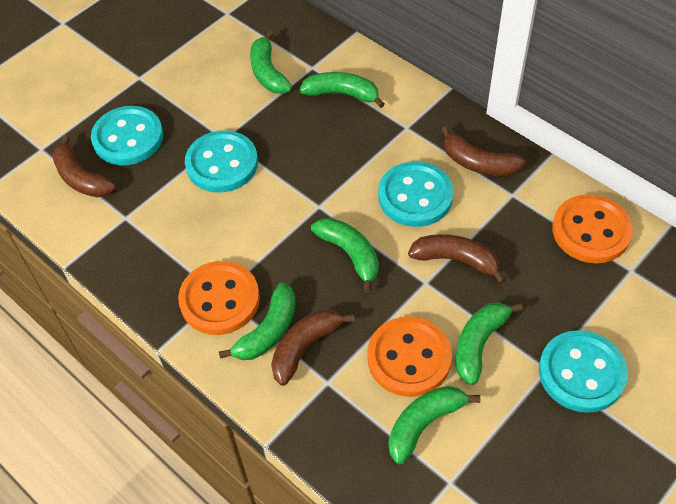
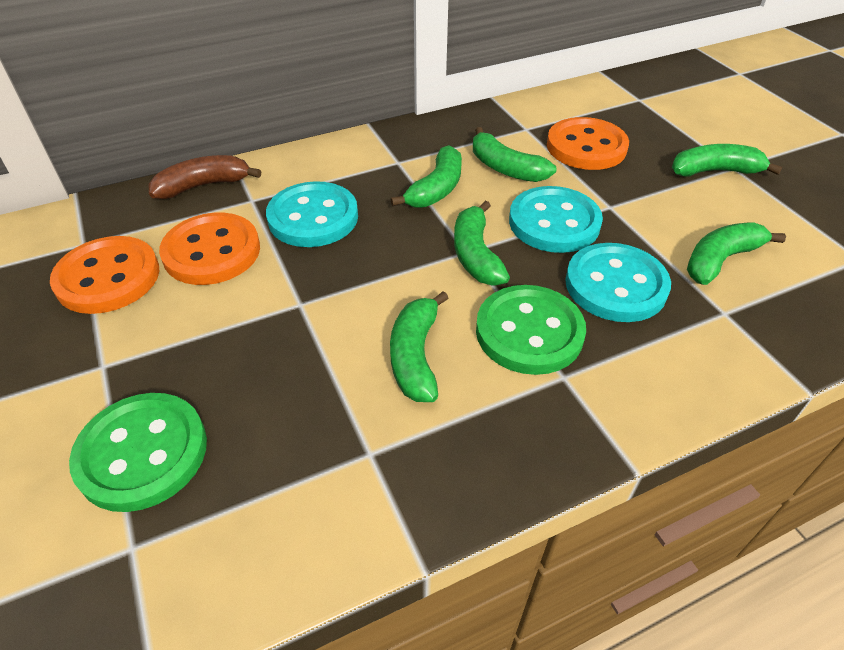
brown banana: [52,135,116,197] [271,309,355,386] [408,234,506,284] [441,126,526,176] = 4 -> [148,155,262,199] = 1
green button: none = 0 -> [69,393,207,512] [476,285,586,375] = 2
turquoise button: [91,106,163,165] [185,130,258,193] [378,161,454,227] [539,330,628,413] = 4 -> [266,181,358,247] [509,186,603,253] [565,243,671,322] = 3

